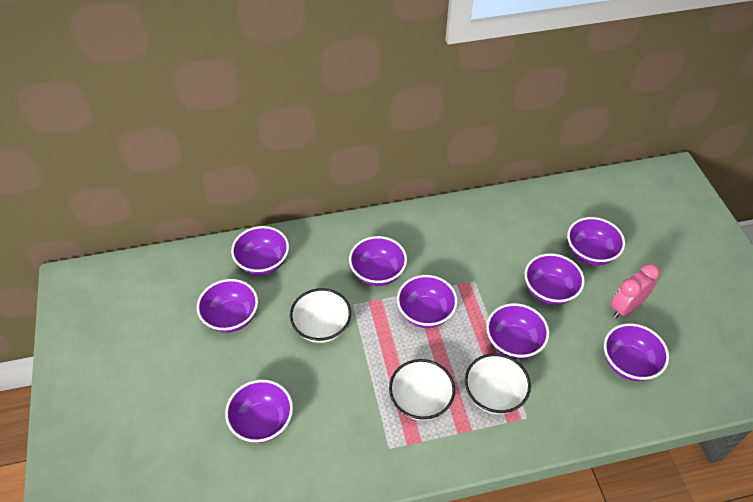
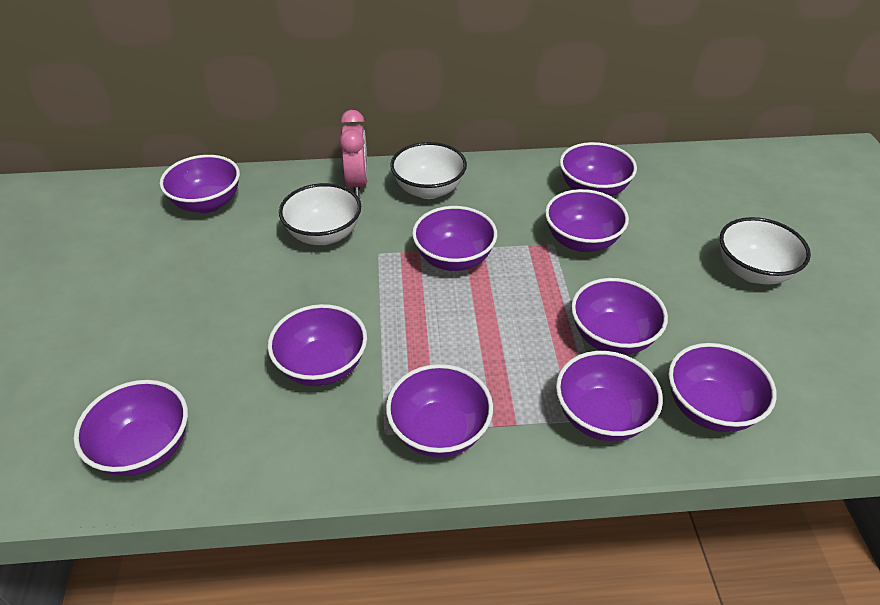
purple bowl: [197,279,258,333] [225,380,293,443] [231,226,289,275] [349,236,407,286] [397,275,458,328] [486,303,549,359] [525,253,585,305] [567,217,625,265] [604,323,669,381] = 9 -> [73,380,188,476] [160,155,240,213] [268,304,367,386] [386,364,493,458] [412,206,497,271] [545,189,629,252] [556,351,663,441] [560,142,637,196] [571,278,668,355] [668,343,777,432] = 10

